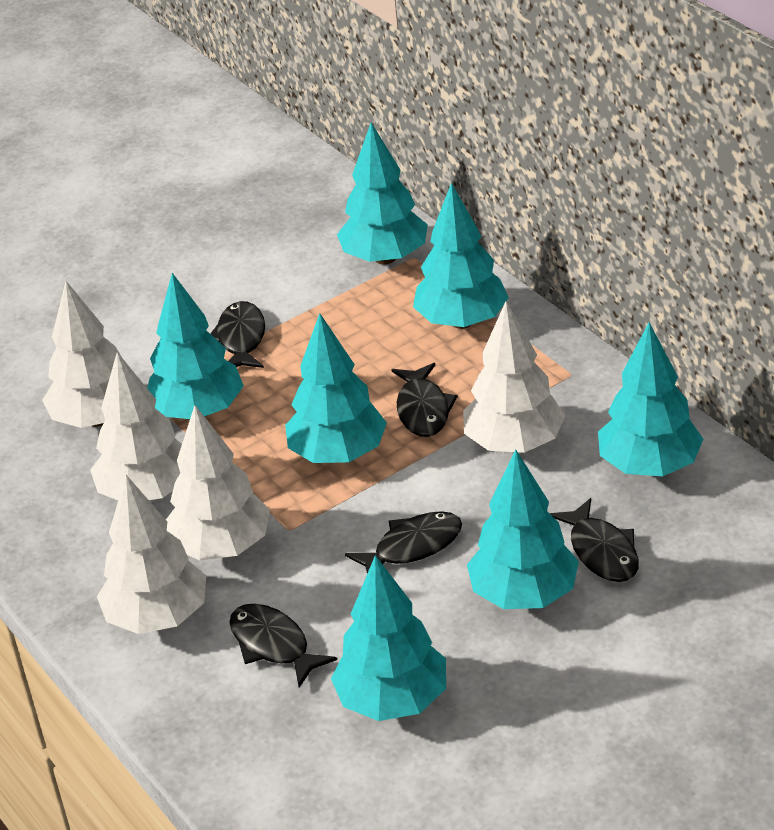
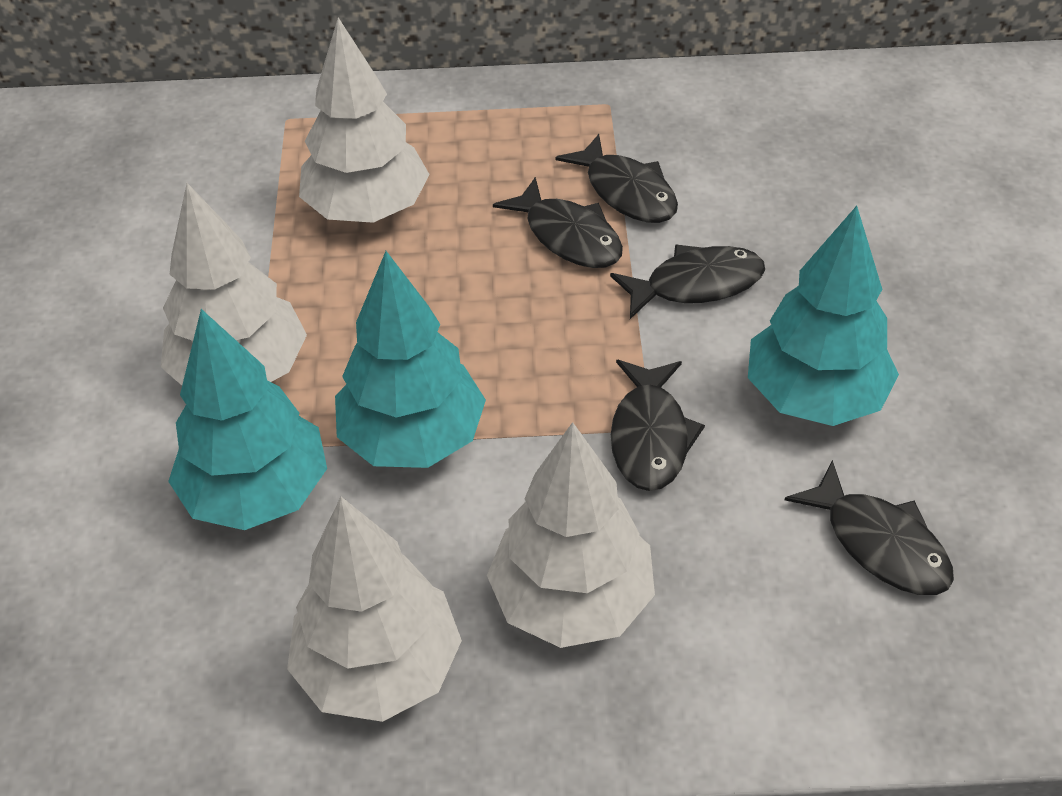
turquoise tree: [147,273,244,419] [285,313,387,463] [331,555,446,721] [337,122,428,265] [413,183,509,329] [467,450,579,609] [598,322,703,476] = 7 -> [168,309,327,530] [335,251,486,468] [748,206,899,426] = 3
white tree: [42,281,121,428] [90,352,182,500] [97,475,206,634] [166,405,270,560] [463,302,565,453] = 5 -> [161,183,307,385] [287,497,462,722] [299,18,430,223] [487,422,655,648] = 4

